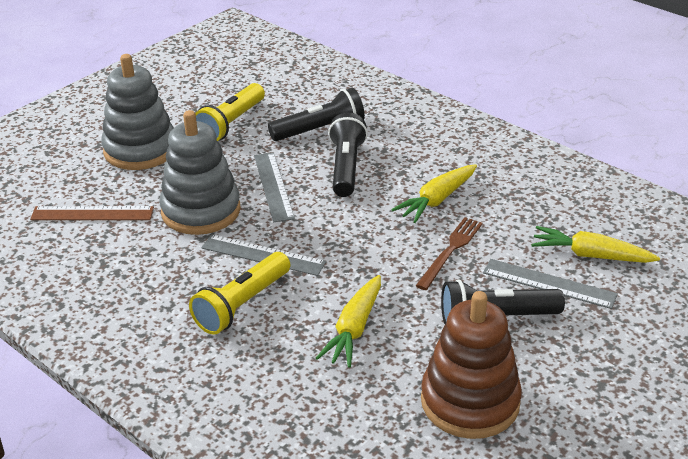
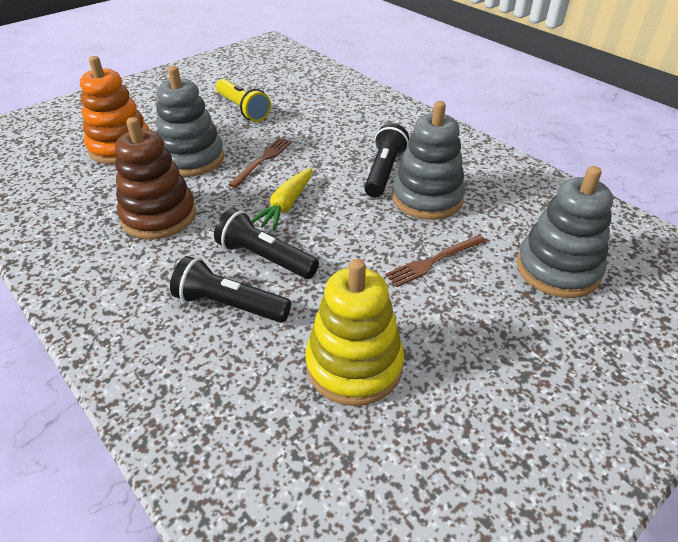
brown fork: [416,217,483,290] = 1 -> [228,138,292,188] [385,235,486,287] = 2
brown ruler: [30,206,154,220] = 1 -> none = 0
grey ruler: [201,234,326,276] [254,152,295,222] [483,259,618,309] = 3 -> none = 0
grey stacking toy: [101,54,174,170] [159,110,241,235] = 2 -> [156,66,224,177] [392,101,466,220] [517,166,613,298] = 3
orange stacking toy: none = 0 -> [80,56,150,164] = 1
yellow carrot: [316,275,381,368] [391,164,477,223] [531,226,660,263] = 3 -> [251,168,313,231] = 1
yellow flashlight: [189,252,290,335] [195,83,265,141] = 2 -> [216,79,271,122] = 1
yellow stacking toy: none = 0 -> [305,259,404,406] = 1

